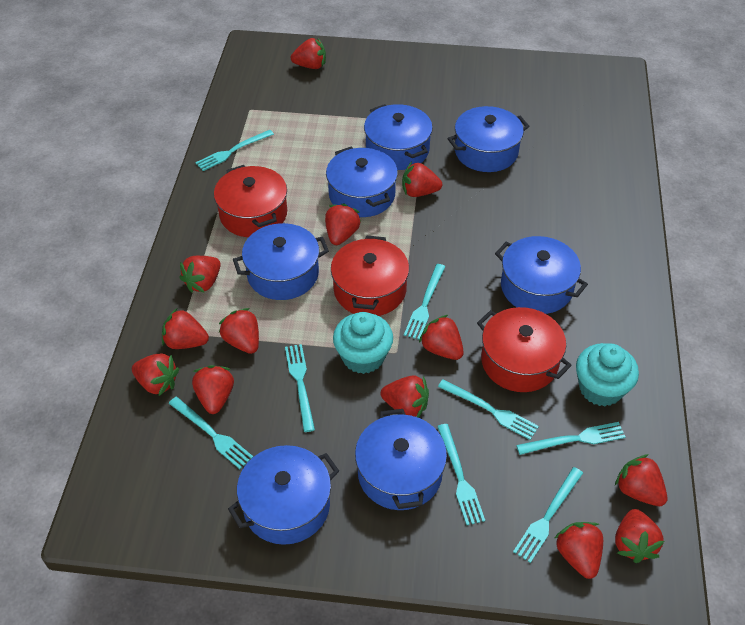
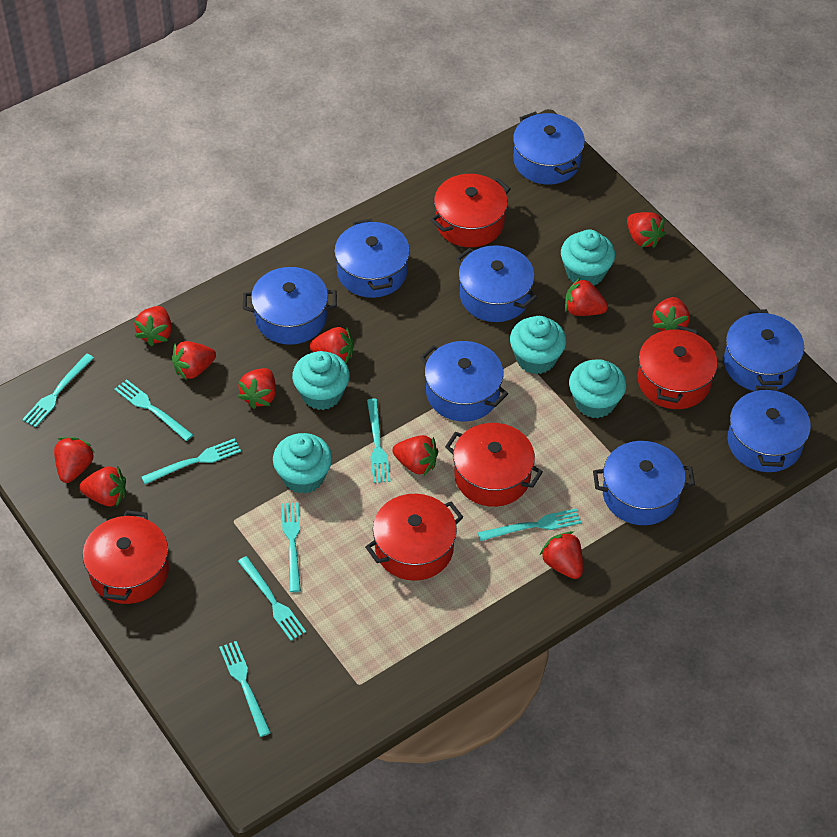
blue pot: [228,445,339,545] [233,223,329,300] [326,147,398,217] [355,409,447,510] [364,104,433,170] [448,106,529,172] [495,236,588,314] = 7 -> [243,267,337,345] [334,219,410,298] [420,341,508,421] [456,245,537,322] [513,111,585,185] [593,441,695,525] [724,309,804,391] [727,386,811,472] = 8
red pot: [214,165,287,237] [331,235,409,316] [477,307,572,392] = 3 -> [83,510,169,604] [365,494,463,581] [430,174,510,247] [445,423,543,507] [638,326,718,409] = 5
red strawberry: [132,354,179,396] [162,308,209,349] [179,256,221,293] [192,365,234,414] [219,308,259,354] [291,38,326,69] [325,204,361,245] [380,375,429,417] [402,162,442,197] [419,315,464,360] [555,522,603,579] [615,454,667,506] [615,509,664,563] = 13 -> [54,437,95,483] [79,466,126,507] [134,306,172,346] [172,341,216,380] [238,368,276,409] [310,327,353,363] [392,435,438,476] [540,531,583,579] [565,277,608,316] [627,212,666,248] [653,297,690,331] = 11
turquoise cupcake: [333,312,393,374] [576,343,639,406] = 2 -> [273,433,332,494] [292,351,350,410] [510,316,566,374] [561,230,615,285] [569,359,626,418] = 5

